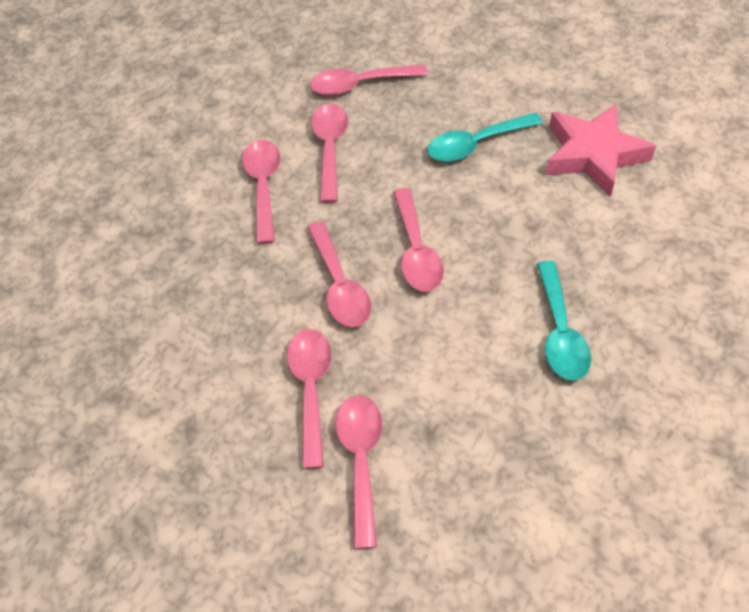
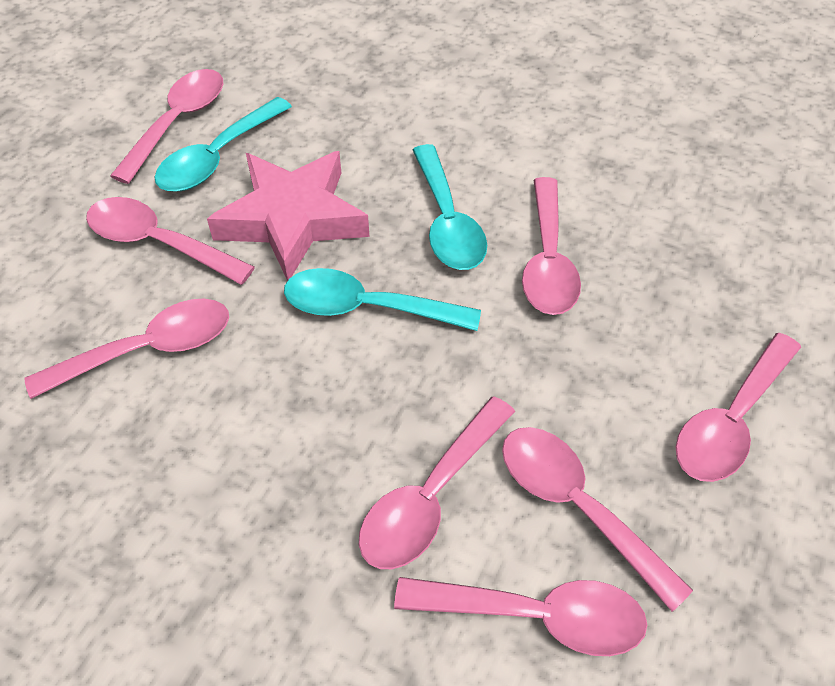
pink spoon: [242,140,280,244] [287,329,332,469] [307,222,371,327] [310,64,428,96] [311,104,348,203] [335,395,382,549] [393,188,444,292] = 7 -> [24,299,229,399] [86,197,255,285] [110,69,223,184] [359,396,515,569] [394,577,647,656] [502,427,693,612] [522,177,581,315] [675,333,801,482] = 8
turquoise spoon: [427,112,543,162] [537,261,591,381] = 2 -> [154,97,292,192] [284,268,481,331] [413,144,487,270] = 3

